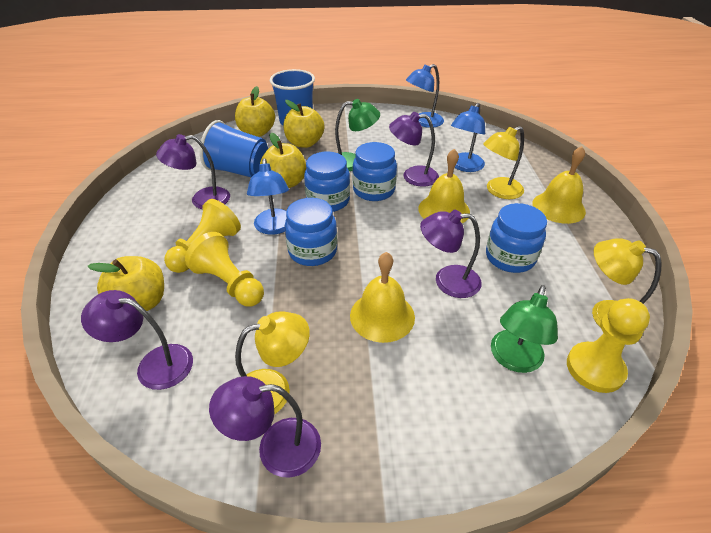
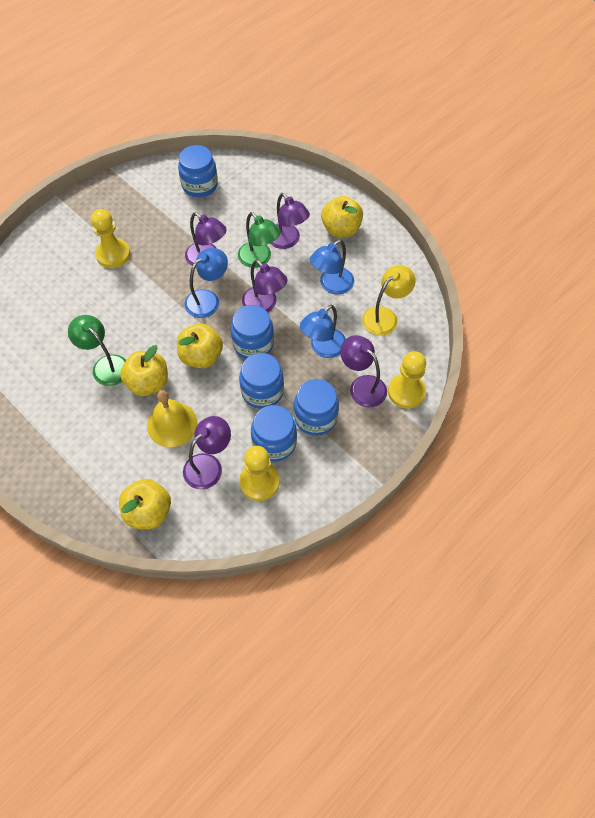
blue cup: [200,120,268,177] [270,69,315,126] = 2 -> none = 0
blue jar: [285,198,337,266] [304,152,350,212] [353,142,397,201] [486,203,547,273] = 4 -> [178,145,218,197] [231,305,274,359] [239,353,284,409] [251,405,297,462] [294,379,339,436] = 5
yellow bell: [350,252,415,343] [418,149,470,223] [532,146,586,224] = 3 -> [147,390,198,447] = 1
yellow lamp: [235,311,310,414] [483,126,524,199] [592,238,662,332] = 3 -> [362,265,416,336] = 1

